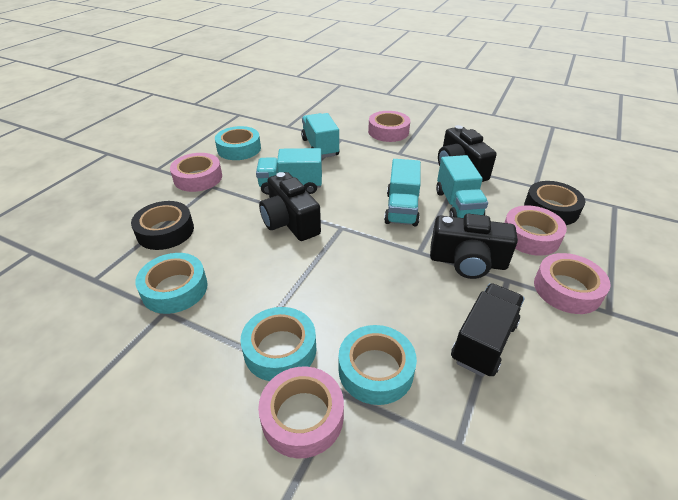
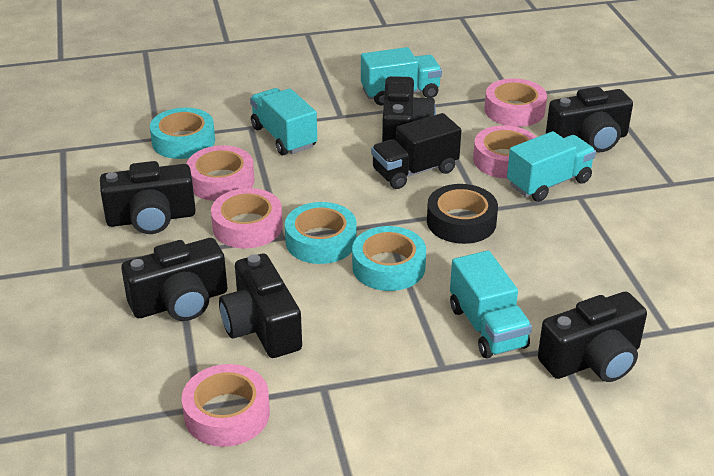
black camera: [259,172,321,241] [430,214,518,279] [438,125,497,182] = 3 -> [100,161,196,234] [121,238,227,321] [219,254,302,358] [382,76,436,142] [538,292,647,382] [546,87,633,152] = 6
black tape: [131,201,194,250] [524,181,585,225] = 2 -> [427,184,498,244] = 1
turquoise tape: [135,253,208,314] [215,126,261,160] [240,307,316,381] [339,325,417,405] = 4 -> [150,108,215,159] [285,202,356,264] [352,226,426,291] = 3

